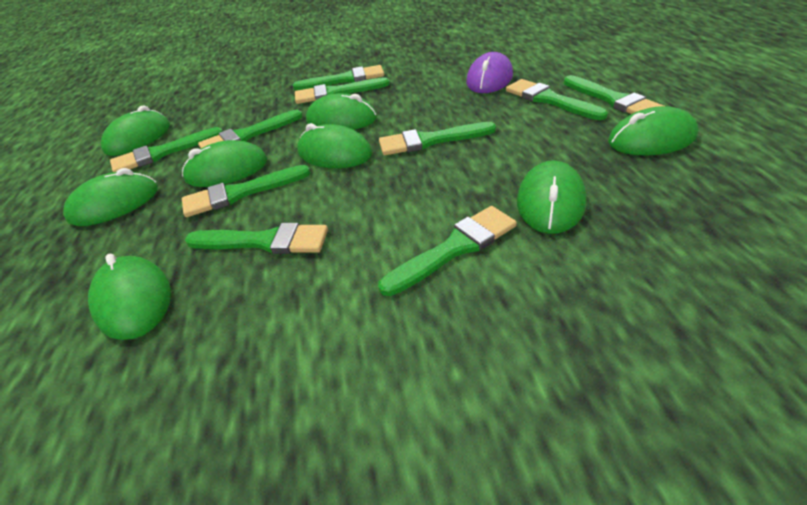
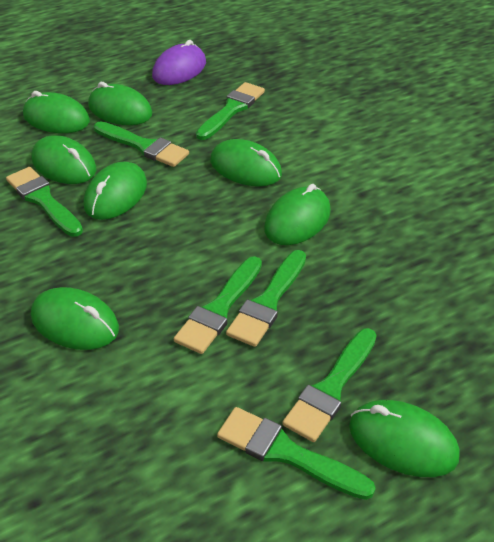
green brush: [110,127,223,172] [182,165,310,217] [185,223,328,254] [198,110,303,148] [293,65,384,90] [295,77,390,104] [378,206,517,296] [379,122,496,155] [506,79,608,120] [563,75,664,114] = 10 -> [6,167,83,237] [94,121,189,167] [174,256,262,354] [196,82,265,140] [217,407,376,500] [226,250,306,347] [282,328,377,442] = 7

